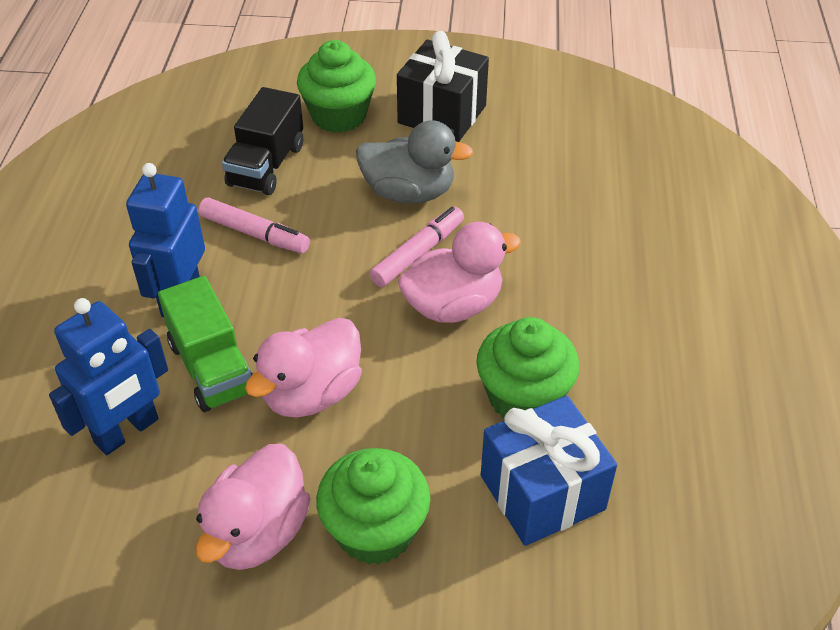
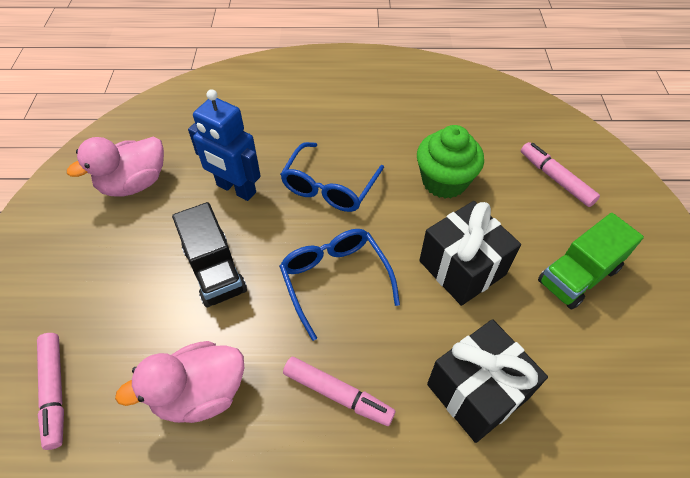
black gift: [397,31,489,142] = 1 -> [419,201,521,306] [427,319,548,443] = 2
blue gift: [481,396,617,546] = 1 -> none = 0
blue glasses: none = 0 -> [279,229,400,341] [280,142,384,212] = 2
blue robot: [49,298,168,455] [126,163,205,317] = 2 -> [188,89,261,201] = 1
green cupcake: [297,40,376,133] [316,448,430,565] [476,317,579,418] = 3 -> [417,125,484,199] = 1
grey duck: [356,120,473,203] = 1 -> none = 0
pink duck: [195,444,310,570] [245,318,362,417] [398,222,521,323] = 3 -> [67,137,164,196] [115,341,244,423] = 2
pink marker: [198,197,310,253] [369,207,464,287] = 2 -> [37,333,64,450] [283,357,395,426] [521,142,600,207] = 3

